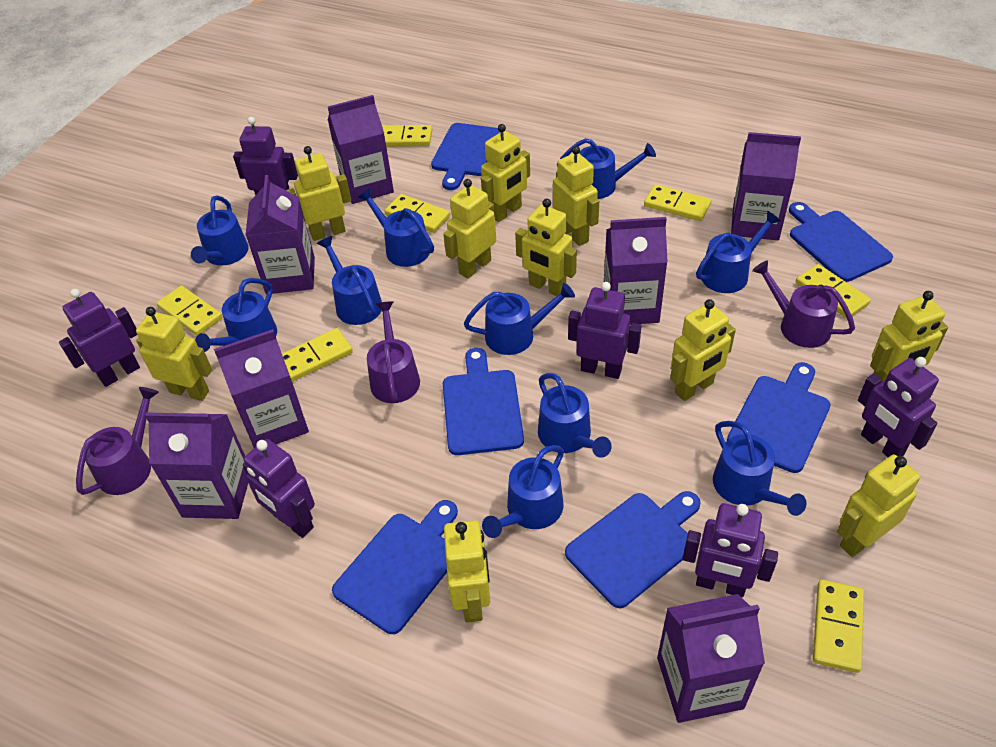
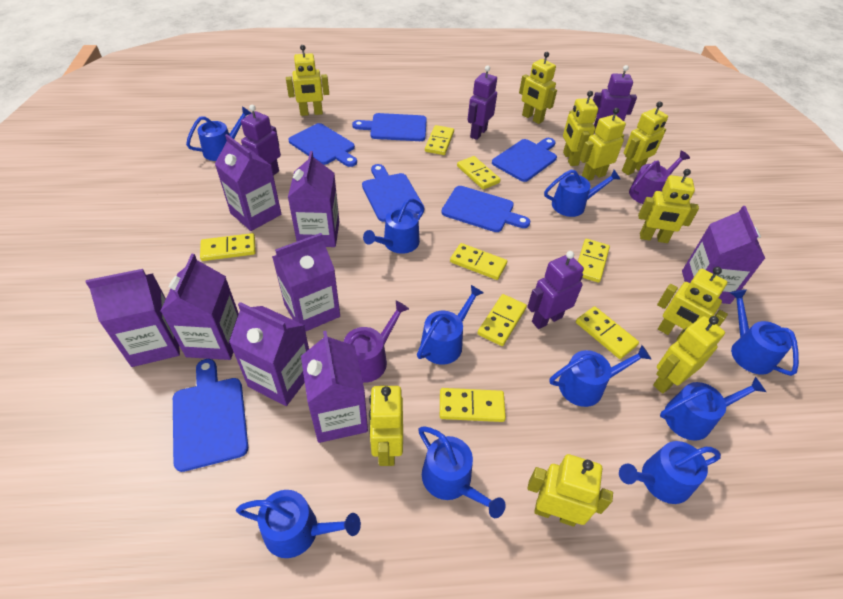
purple carton: [145,413,248,519] [214,329,309,448] [246,175,315,294] [328,95,394,204] [604,217,668,325] [657,594,765,723] [731,132,801,240] = 7 -> [86,269,180,367] [161,254,239,360] [215,134,281,231] [229,302,309,406] [272,233,340,332] [288,151,340,247] [301,331,368,443] [682,206,765,304] = 8
purple robot: [59,289,140,387] [233,117,298,195] [243,439,315,538] [568,282,641,379] [682,503,778,597] [858,357,939,457] = 6 -> [241,105,281,176] [468,66,497,140] [527,251,584,329] [593,65,637,133] = 4
purple watering can: [76,387,159,495] [367,301,420,403] [752,260,855,348] = 3 -> [344,301,409,383] [629,151,690,204] = 2
yellow domino: [157,286,222,336] [282,328,353,382] [382,125,432,146] [385,194,450,233] [644,184,711,221] [796,264,871,318] [813,580,864,673] = 7 -> [200,233,256,261] [425,125,454,155] [440,388,506,422] [450,243,507,280] [457,156,501,189] [478,294,527,346] [576,306,639,359] [578,239,610,283] = 8

